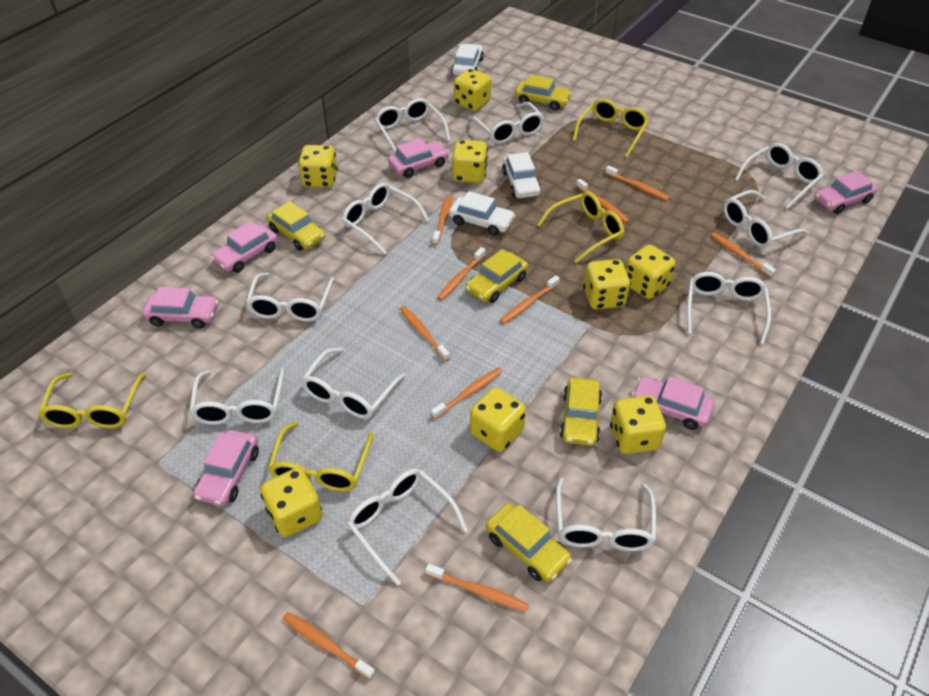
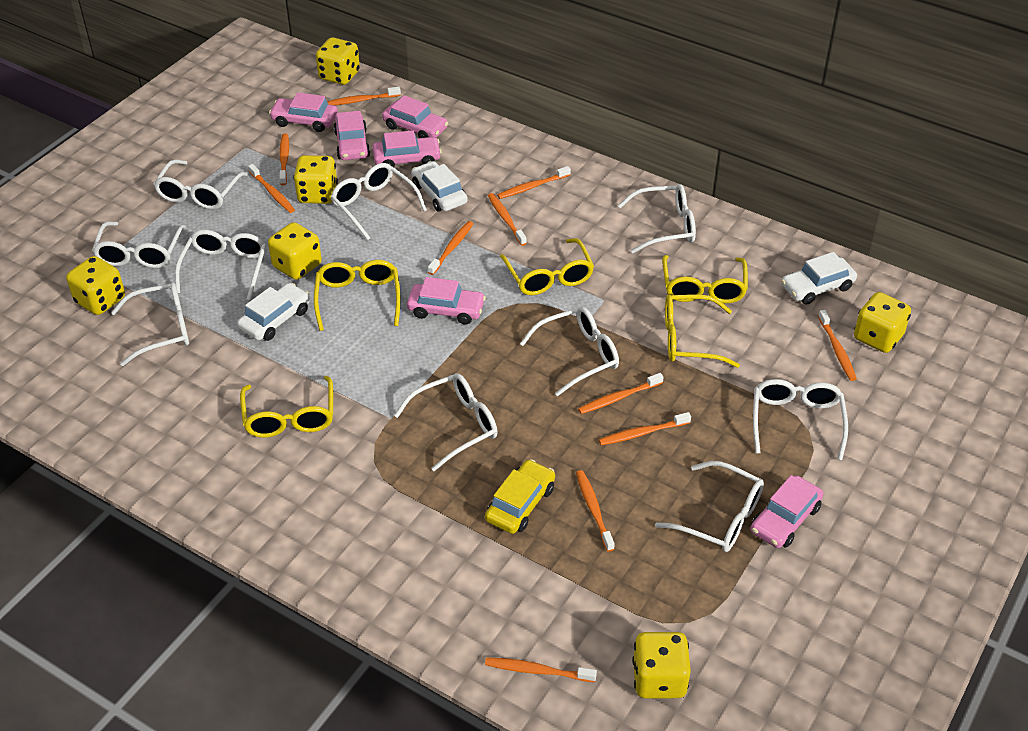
orange toothbrush: [282,612,375,680] [400,306,450,361] [426,564,529,612] [431,367,503,419] [433,195,453,245] [437,247,485,301] [500,275,560,324] [576,179,630,223] [605,166,670,201] [711,232,776,278] = 10 -> [248,164,295,213] [279,134,289,185] [327,87,401,105] [428,221,473,275] [485,657,597,682] [488,193,527,246] [497,166,571,199] [576,470,615,552] [578,373,664,414] [599,412,691,445] [818,310,857,381] = 11
white glasses: [189,367,284,425] [246,273,334,322] [301,348,406,419] [342,183,429,254] [347,468,468,586] [375,98,450,153] [469,102,544,144] [556,478,656,551] [687,272,771,344] [723,190,809,248] [735,143,824,209] = 11 -> [92,222,186,268] [111,282,189,366] [154,159,248,209] [175,230,266,300] [331,163,427,240] [394,373,498,471] [520,307,619,396] [618,184,696,253] [655,461,764,552] [753,379,848,460] = 10
yellow car: [267,201,325,251] [466,249,528,303] [486,503,572,582] [515,74,572,110] [560,377,602,446] = 5 -> [485,459,555,534] = 1
yellow dice: [260,468,322,537] [298,145,338,188] [452,140,488,183] [454,69,491,111] [470,387,526,452] [583,259,630,310] [610,395,666,454] [626,245,675,299] = 8 -> [66,256,125,315] [268,222,322,280] [293,155,338,204] [316,37,360,85] [632,632,691,698] [854,292,911,353] = 6
yellow glasses: [38,372,146,428] [268,422,373,492] [537,191,624,263] [573,98,649,157] = 4 -> [240,376,333,438] [314,260,401,331] [500,238,594,295] [662,255,748,303] [665,294,740,368] = 5

